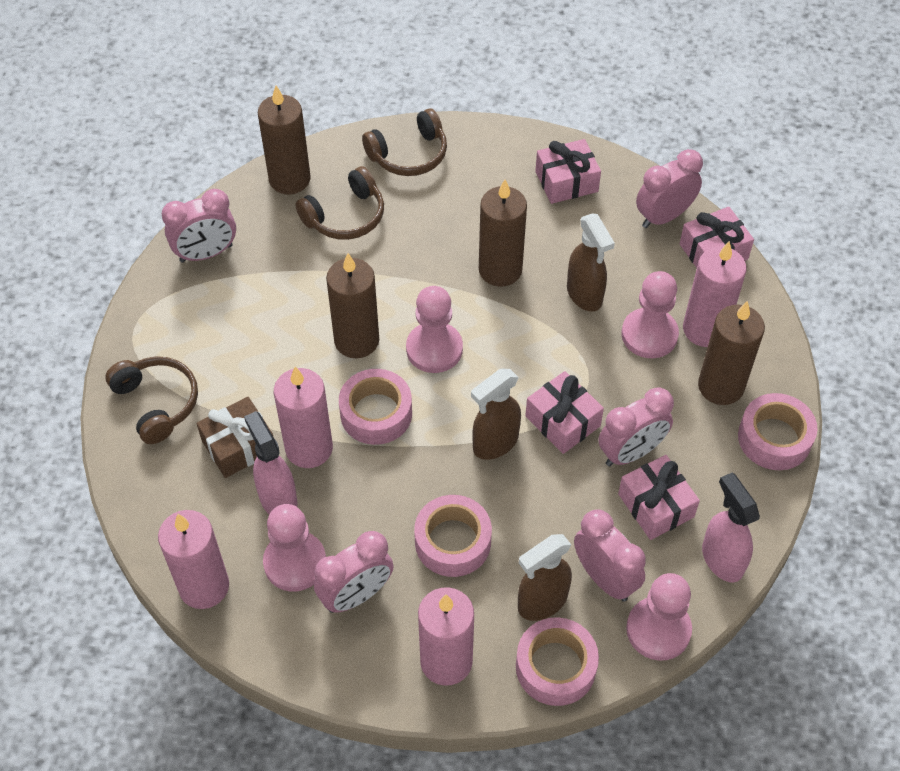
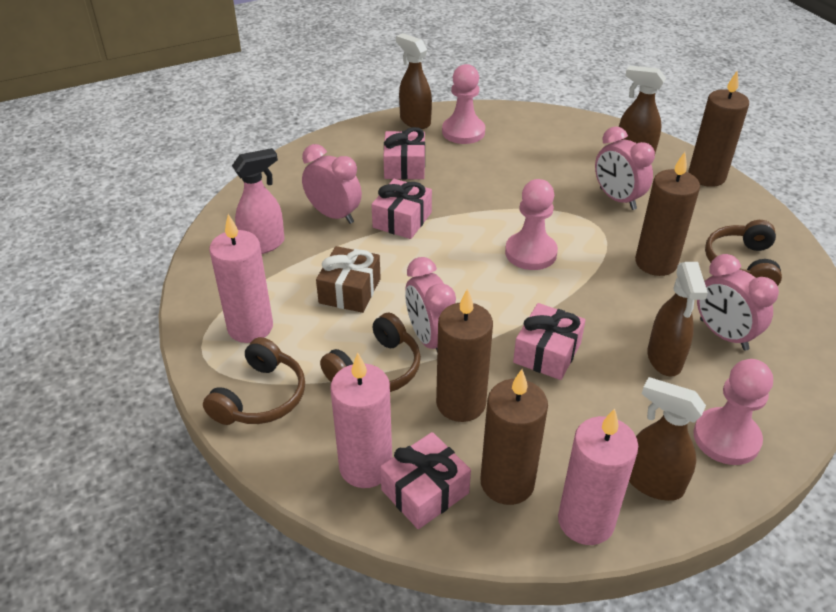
brown spray bottle: [471,369,521,460] [518,534,572,621] [567,214,615,311] = 3 -> [396,33,432,129] [619,65,666,153] [629,377,706,501] [647,262,708,377] = 4
pink candle: [158,510,229,609] [274,367,333,468] [418,587,474,686] [683,241,747,347] = 4 -> [209,214,273,343] [331,353,392,488] [558,408,638,545] = 3
pink clock: [162,189,236,263] [314,531,393,613] [574,510,646,602] [598,387,674,467] [636,149,703,228] = 5 -> [302,144,362,224] [405,257,456,350] [595,126,655,210] [697,254,779,351] = 4
pink pawn: [263,504,326,592] [406,286,463,373] [622,271,679,358] [626,573,692,661] = 4 -> [442,64,485,144] [505,179,558,270] [693,359,773,465] = 3
pink spray bottle: [244,411,298,514] [702,472,760,583] = 2 -> [232,148,285,254] = 1
pink tape: [339,369,412,445] [414,495,492,577] [516,617,599,706] [738,393,817,470] = 4 -> none = 0

